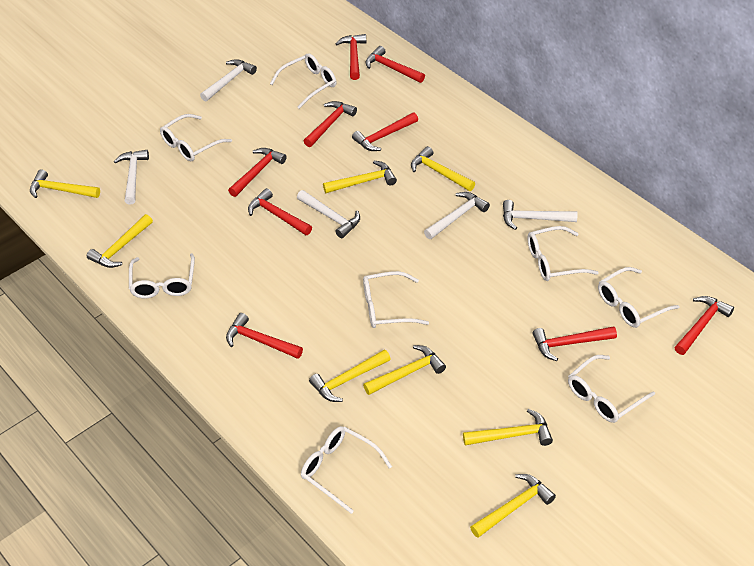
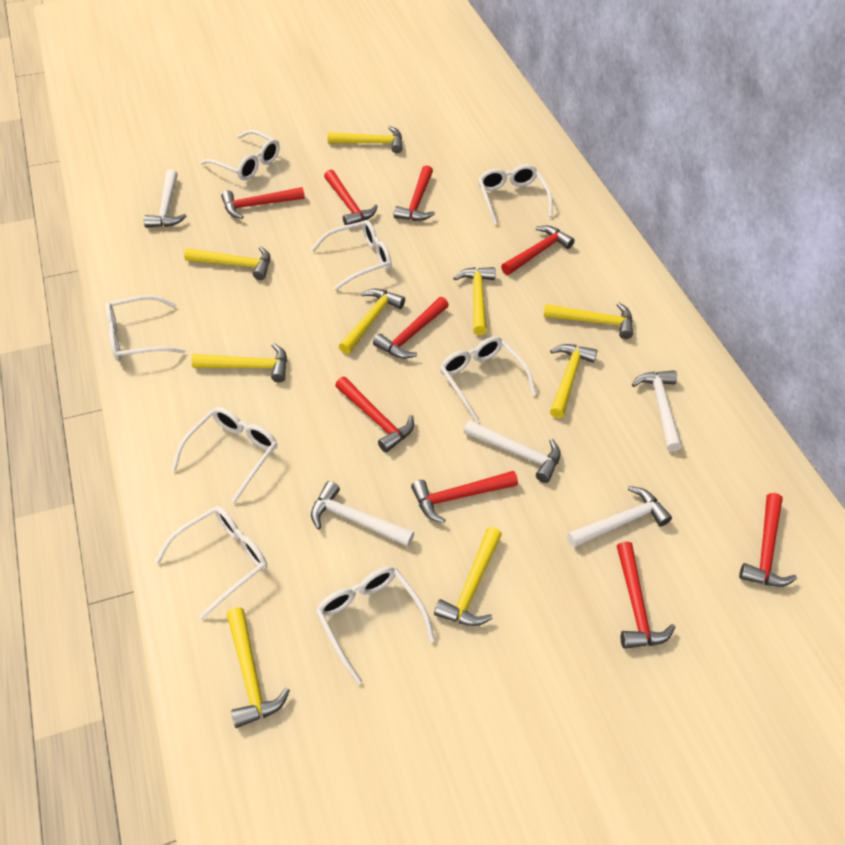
yellow hammer: [30,169,100,198] [87,214,153,268] [309,350,390,402] [323,161,397,193] [363,345,446,395] [411,146,475,191] [463,409,553,446] [470,474,556,538] = 8 -> [184,246,270,280] [191,343,287,382] [227,607,290,728] [328,126,403,153] [339,289,405,354] [434,527,502,626] [453,267,496,335] [544,302,633,339] [550,344,597,418] = 9

